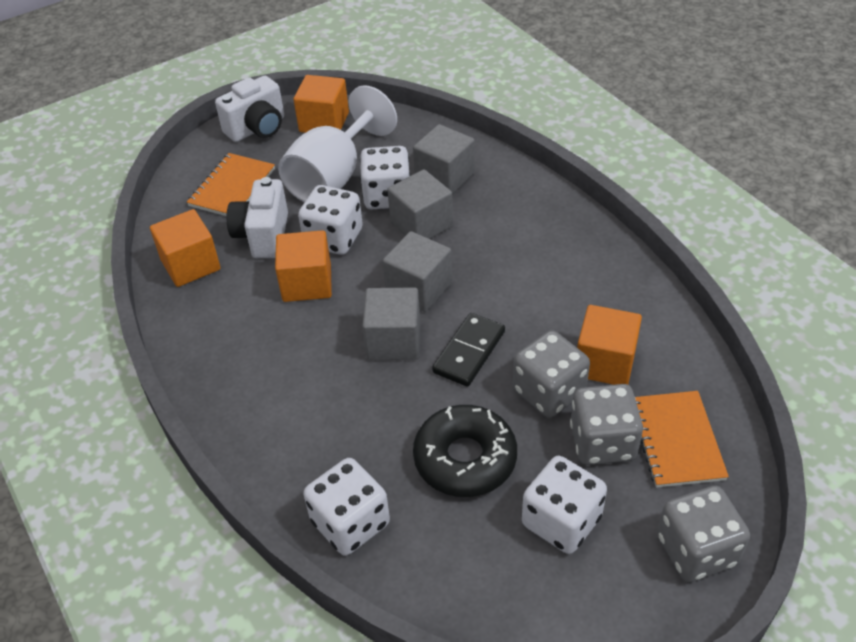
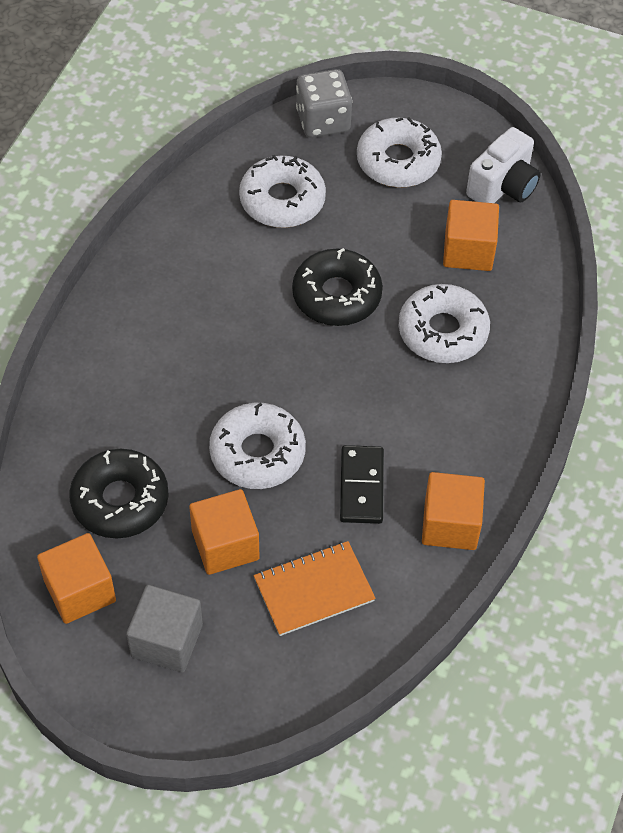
black donut: [413,405,517,497] = 1 -> [69,449,169,539] [292,248,383,326] = 2
grey cube: [362,287,420,360] [383,231,452,312] [387,169,453,239] [413,124,475,194] = 4 -> [126,585,203,673] = 1
grey dice: [513,330,590,418] [570,384,643,465] [657,486,750,582] = 3 -> [296,69,352,138] = 1
orange notebook: [187,153,275,216] [635,391,729,488] = 2 -> [254,541,376,636] = 1
white camera: [215,76,284,142] [227,177,288,258] = 2 -> [466,127,541,203] = 1
white dice: [298,185,363,255] [303,458,390,556] [360,146,410,209] [522,456,607,554] = 4 -> none = 0
white donut: none = 0 -> [209,402,306,489] [239,155,326,228] [357,117,442,188] [399,284,490,363] = 4
white goblet: [278,85,397,202] = 1 -> none = 0

